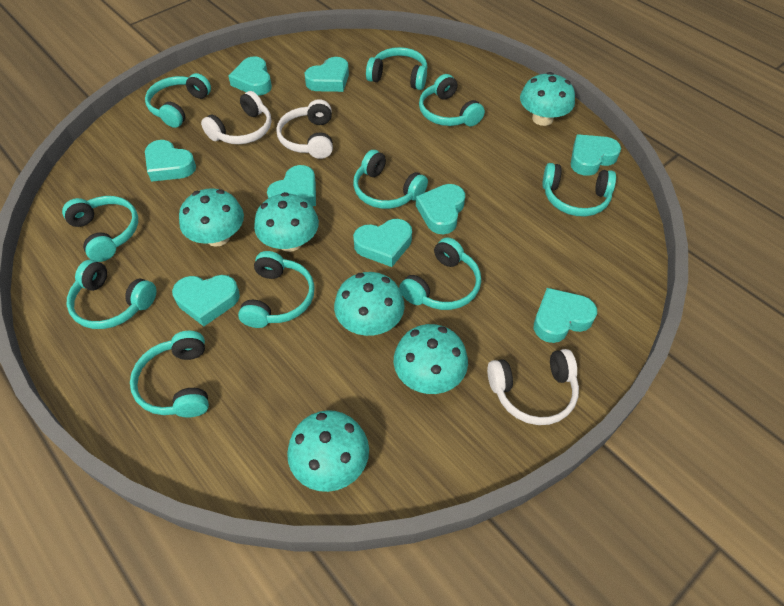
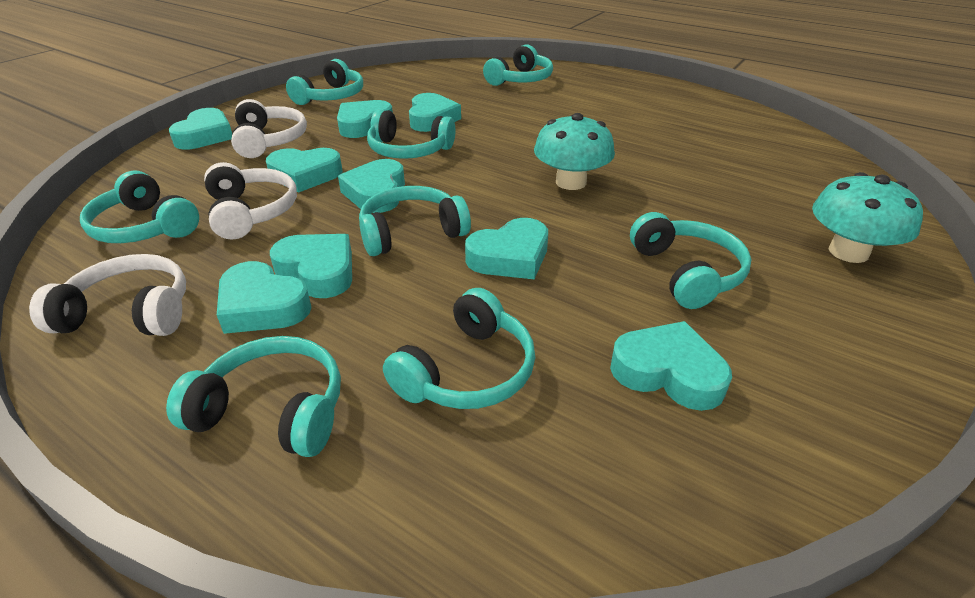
turquoise headphones: [62,196,138,262] [67,260,157,329] [130,331,209,417] [145,73,211,128] [238,251,315,328] [353,150,428,209] [366,47,427,90] [399,237,481,310] [419,74,485,126] [542,163,616,216] = 10 -> [80,171,199,243] [166,336,341,457] [286,59,363,105] [359,186,471,256] [367,109,455,159] [383,288,535,409] [483,44,553,86] [630,212,752,309] = 8
turquoise mushroom: [179,188,244,247] [254,192,319,252] [287,410,369,492] [334,272,405,336] [394,324,468,394] [520,72,575,126] = 6 -> [534,113,615,190] [812,172,923,263] = 2

